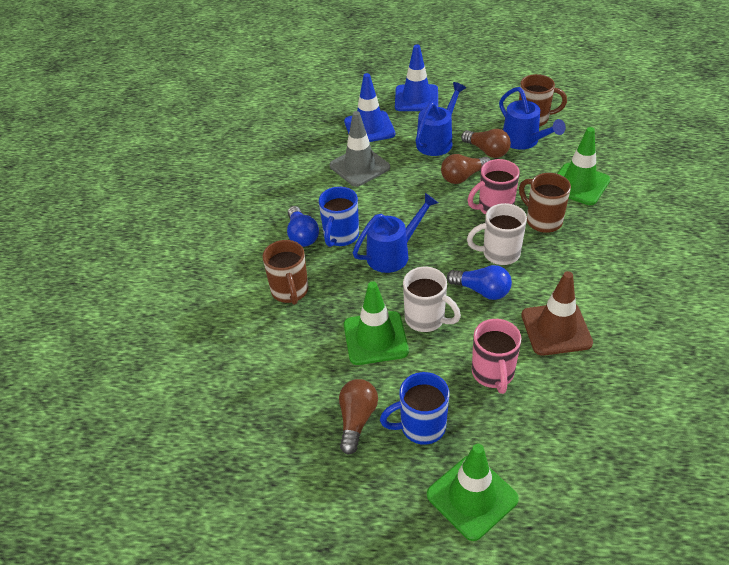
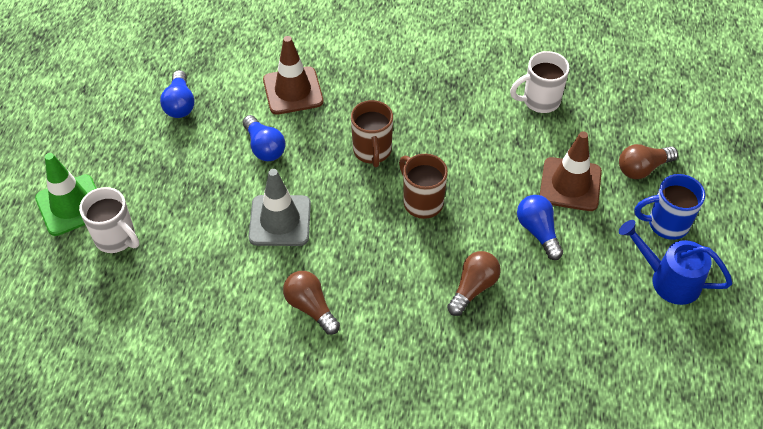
blue light bulb: [287,206,319,247] [447,265,512,300] = 2 -> [160,70,194,118] [243,115,286,161] [517,195,563,260] = 3
blue mug: [319,187,359,247] [380,372,449,445] = 2 -> [634,174,705,240] = 1
blue traffic cone: [344,73,395,142] [395,44,438,111] = 2 -> none = 0
blue watering can: [353,193,438,273] [416,82,466,156] [499,87,566,150] = 3 -> [619,220,732,305] = 1
brown mug: [263,240,308,305] [519,74,567,127] [519,173,571,233] = 3 -> [351,100,393,167] [399,154,448,219] = 2
brown traffic cone: [521,271,593,356] = 1 -> [263,36,323,115] [540,131,602,211] = 2
green traffic cone: [344,281,409,365] [427,444,519,541] [557,127,610,205] = 3 -> [35,153,97,236] = 1
pink mug: [468,159,520,215] [472,319,521,394] = 2 -> none = 0

